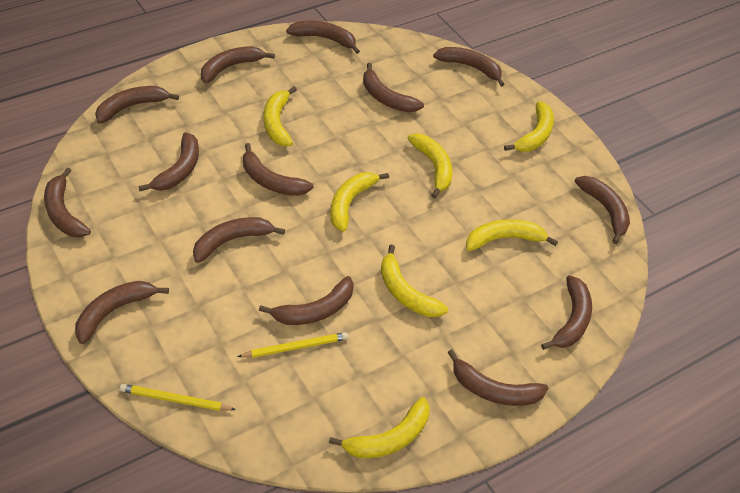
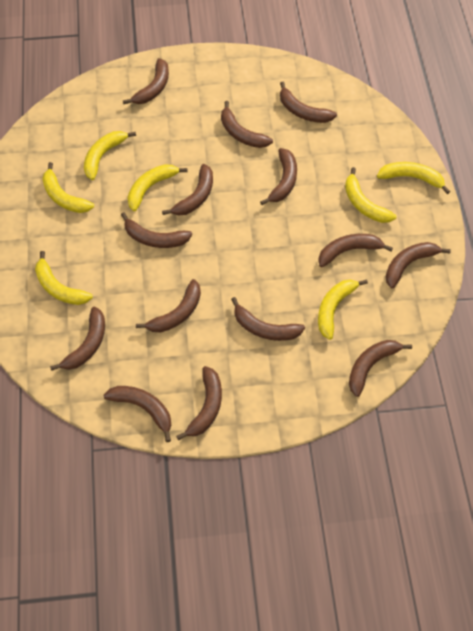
yellow pencil: [120,384,236,411] [237,332,348,358] = 2 -> none = 0

